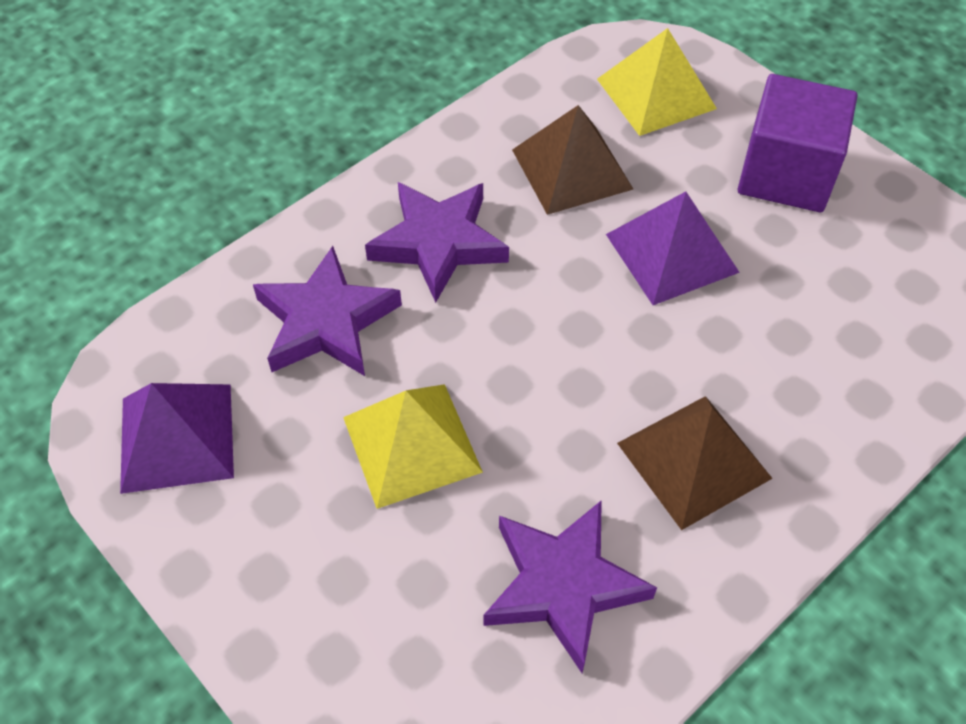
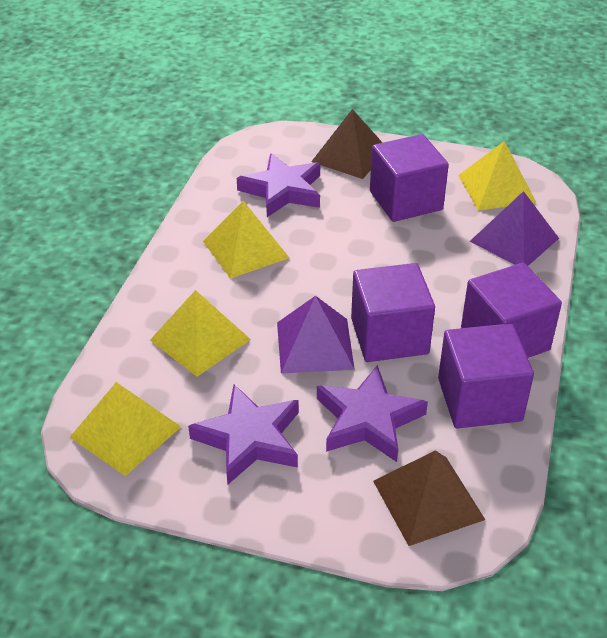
purple cube: [738,74,857,212] = 1 -> [351,263,435,362] [370,134,449,222] [438,323,534,429] [461,263,562,358] = 4
yellow pyramid: [343,384,483,509] [597,28,717,136] = 2 -> [70,382,181,476] [150,290,251,377] [203,201,289,279] [458,141,536,211] = 4

